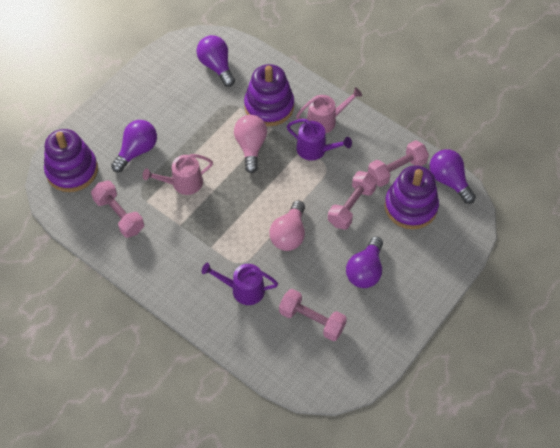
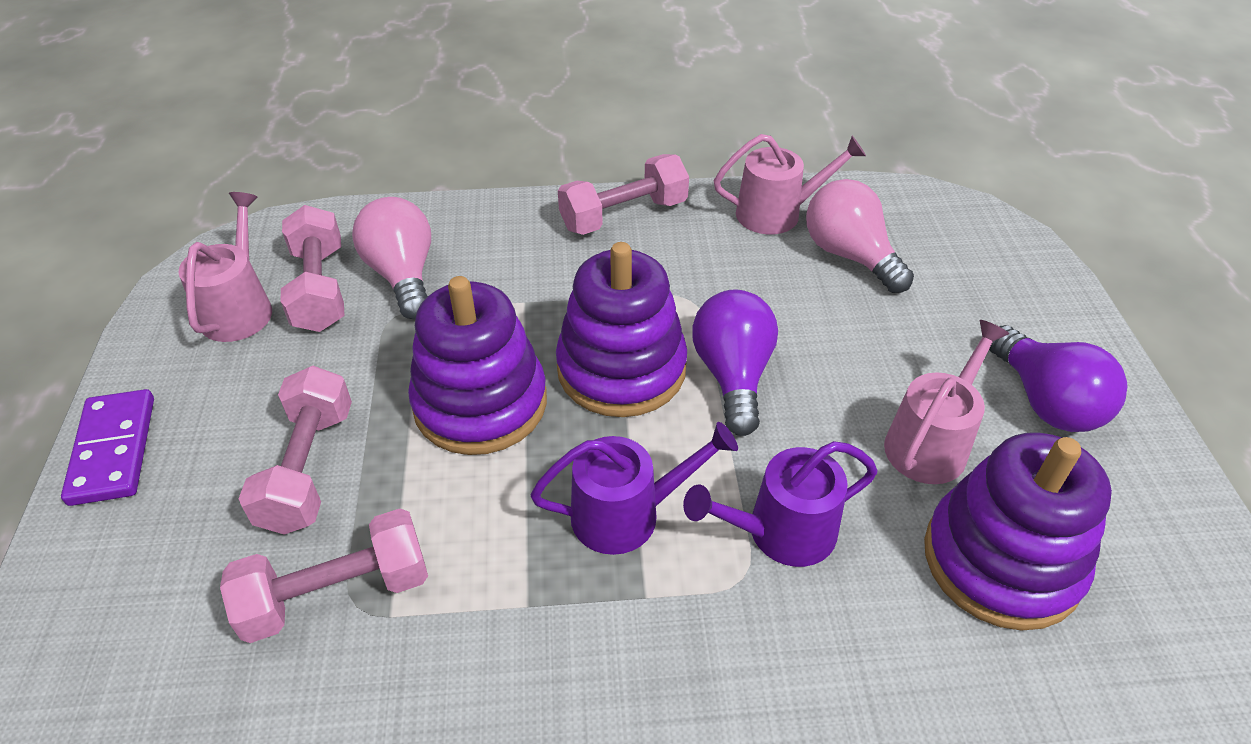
pink watering can: [143,154,213,195] [296,87,362,134] = 2 -> [178,192,272,342] [714,134,866,234] [884,320,1009,484] = 3
purple domino: none = 0 -> [61,389,154,506] = 1
purple light bulb: [111,120,157,172] [196,35,235,87] [346,236,383,288] [430,149,476,204] = 4 -> [692,289,778,436] [989,325,1127,432] = 2

